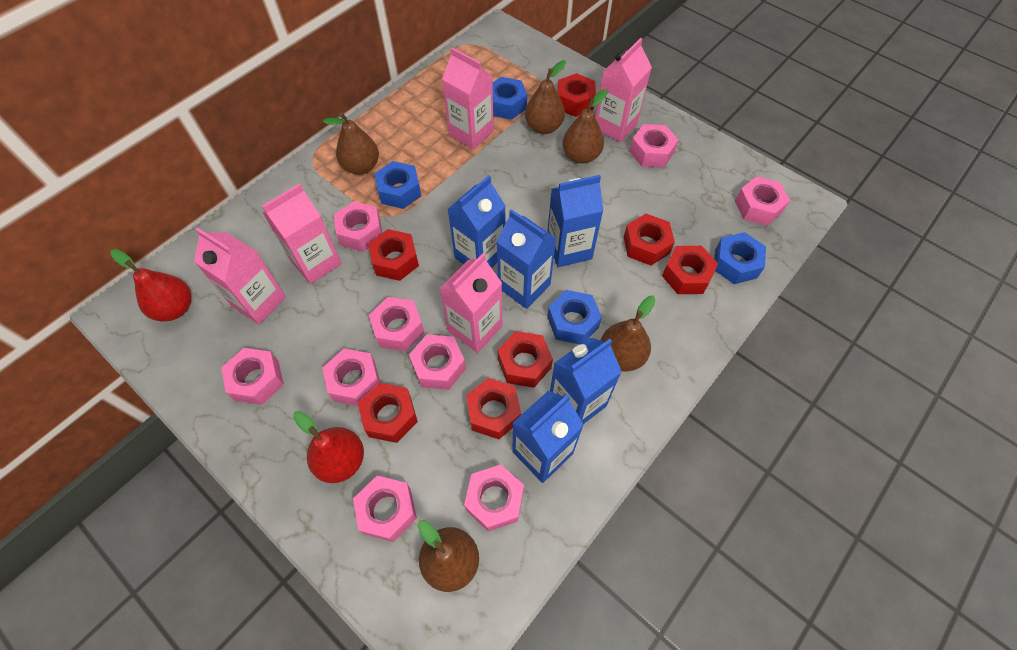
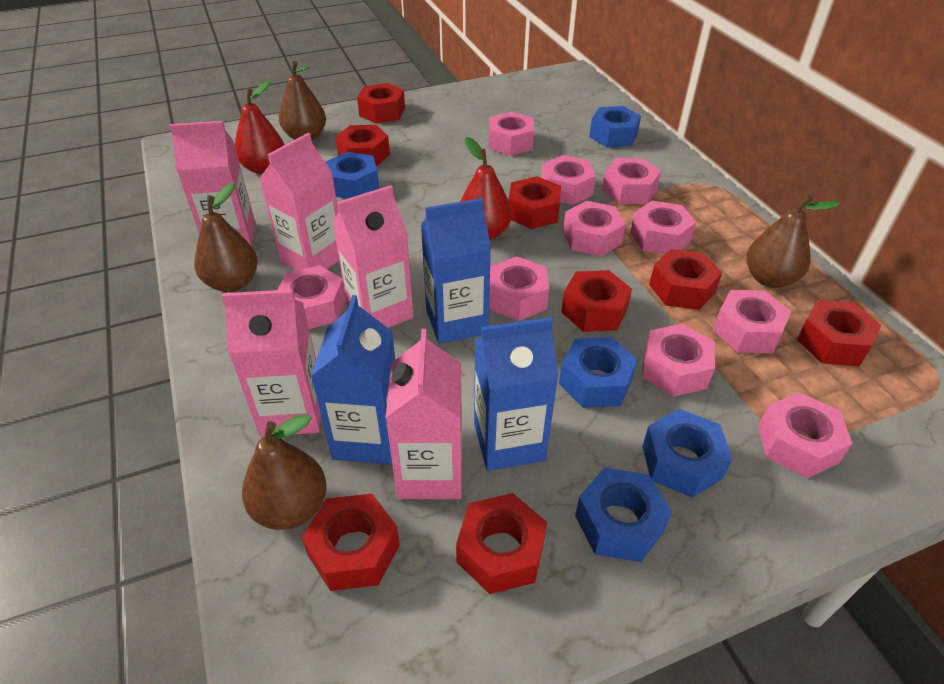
blue carton: [447,175,506,268] [496,209,556,309] [512,391,584,483] [547,175,604,267] [550,338,622,424] = 5 -> [311,295,395,464] [421,198,491,344] [474,317,558,471] = 3
blue nut: [375,161,421,209] [492,77,527,120] [547,290,602,344] [714,232,766,284] = 4 -> [325,152,379,199] [559,337,637,408] [575,468,672,562] [589,106,641,147] [642,409,732,498] = 5
brown pear: [323,112,379,175] [418,520,479,592] [525,60,566,134] [562,89,608,164] [600,296,655,371] = 5 -> [194,183,258,292] [242,414,327,530] [279,61,326,141] [746,195,841,288] = 4
pink nut: [221,348,284,405] [322,349,380,406] [334,201,382,252] [353,476,417,542] [369,297,424,351] [409,334,466,390] [464,464,524,532] [630,124,678,167] [735,176,790,226] = 9 -> [278,265,346,329] [489,111,534,156] [489,256,549,321] [541,155,596,205] [563,201,626,256] [602,158,661,204] [630,201,696,254] [642,324,715,397] [713,290,791,353] [758,392,852,478] = 10
red nut: [358,383,418,443] [368,229,419,281] [466,378,521,439] [498,331,553,388] [557,73,596,117] [624,214,675,265] [662,246,718,294] = 7 -> [301,494,400,591] [335,125,390,167] [357,83,405,123] [456,493,547,594] [509,176,561,229] [561,270,632,332] [649,249,722,310] [797,300,881,366] = 8

